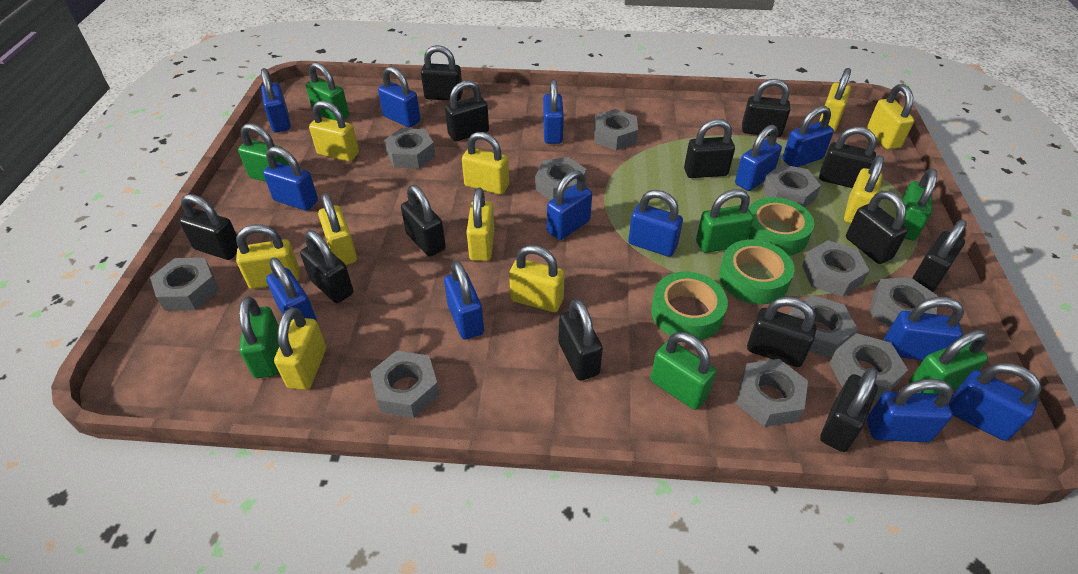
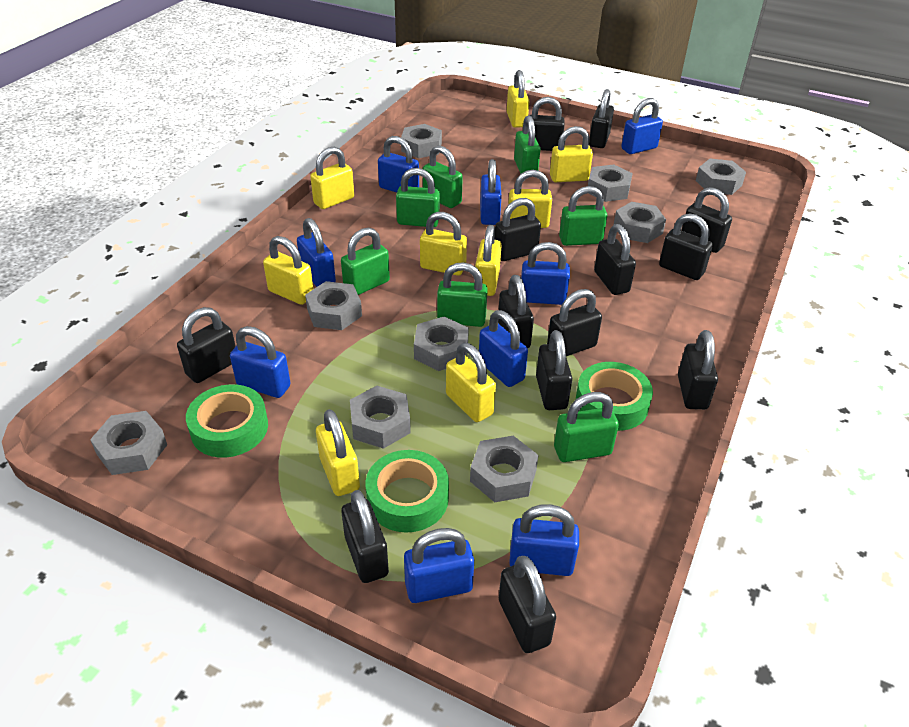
blue padlock: [261,68,291,133] [263,146,318,211] [266,257,317,321] [378,66,421,128] [444,260,484,340] [543,79,564,144] [547,170,592,240] [628,190,683,257] [735,125,782,191] [782,106,834,167] [867,379,953,442] [884,297,964,360] [949,363,1042,441] = 13 -> [230,326,291,398] [297,218,336,287] [378,136,419,193] [404,528,474,603] [479,310,528,387] [480,159,502,225] [509,504,579,576] [521,242,570,305] [621,98,663,154] = 9
grey nut: [150,258,219,311] [370,351,440,418] [384,128,435,169] [535,157,586,201] [594,109,638,150] [736,359,808,427] [762,164,821,208] [789,295,858,358] [802,240,870,297] [829,333,908,401] [870,277,938,329] = 11 -> [90,411,167,475] [305,281,362,330] [350,386,411,449] [401,124,442,158] [414,316,469,371] [470,436,538,502] [588,164,633,202] [614,202,666,243] [696,159,746,195] = 9
yellow padlock: [236,224,299,289] [274,307,326,390] [309,101,359,162] [318,193,357,265] [462,132,509,195] [466,188,495,261] [509,245,565,312] [819,68,851,132] [844,155,884,223] [867,84,914,150] = 10 -> [263,236,313,305] [310,147,354,209] [316,409,360,496] [420,212,467,276] [446,343,496,422] [475,225,502,296] [507,70,529,128] [508,170,552,228] [550,126,593,182] = 9

